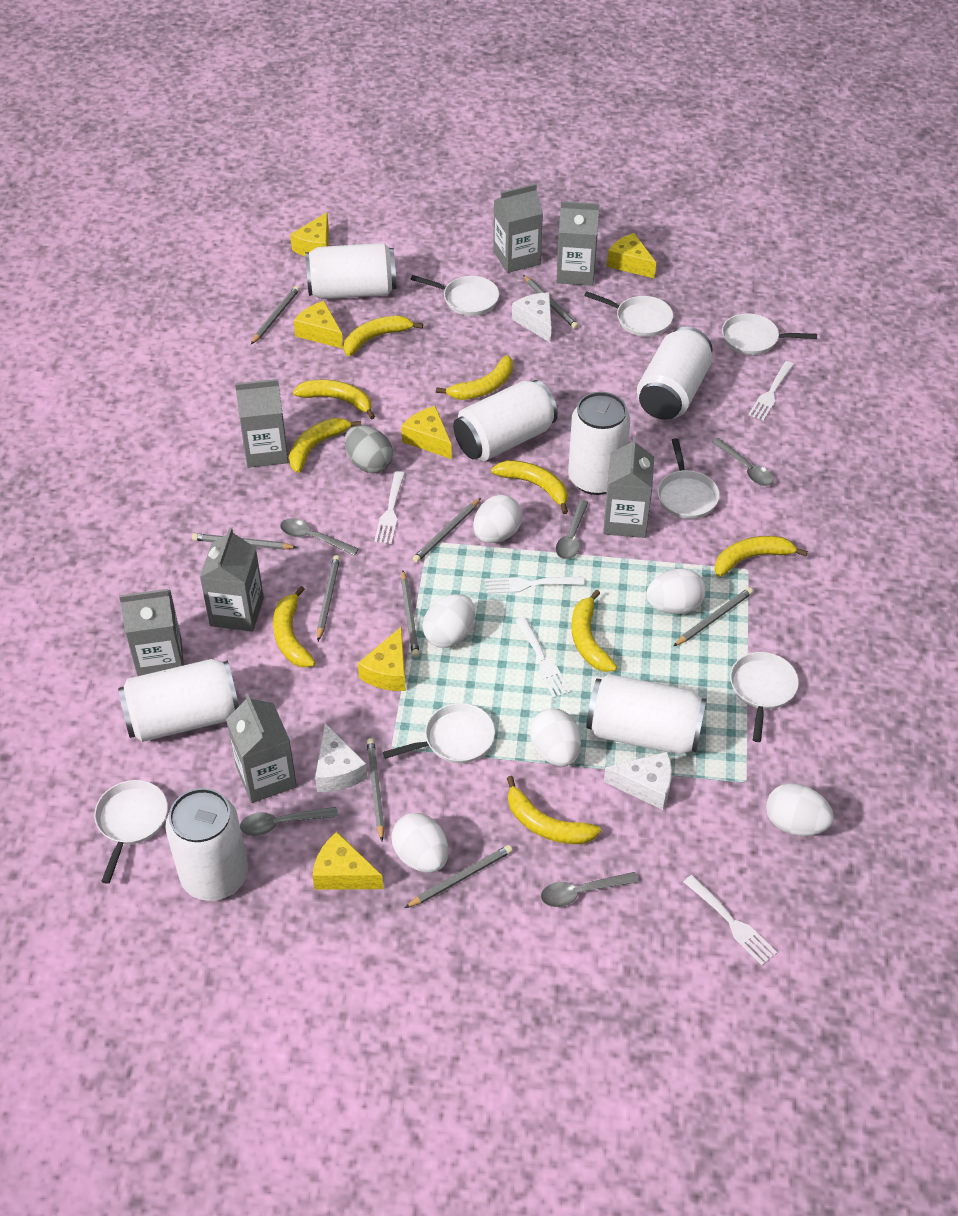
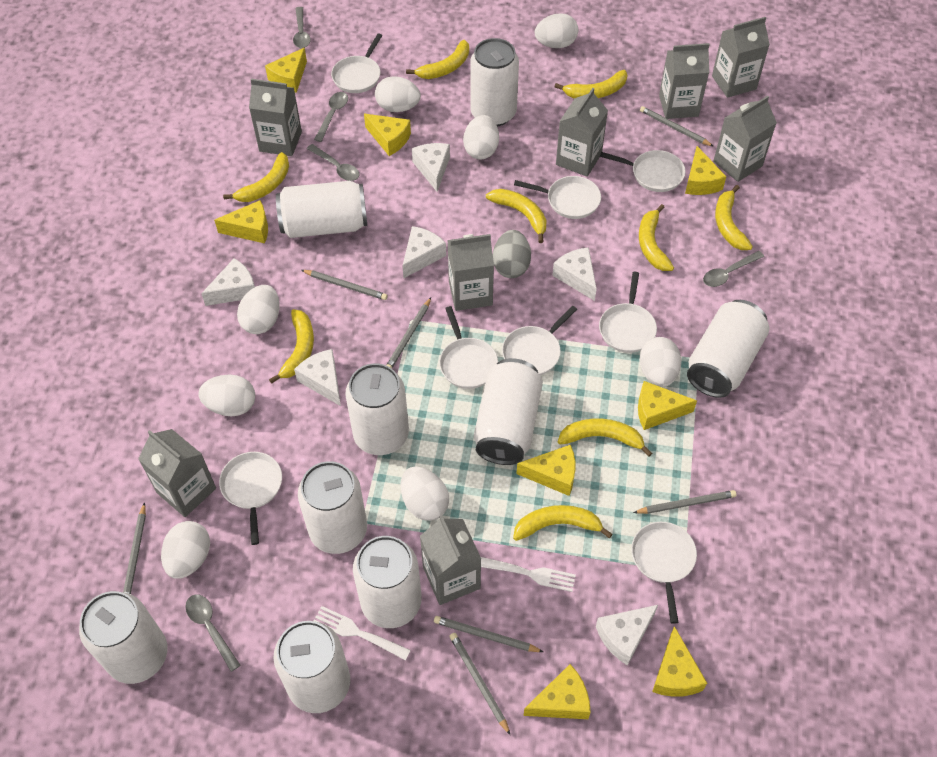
grey carton: [119,589,184,676] [200,527,264,632] [226,694,297,803] [235,379,288,468] [493,184,543,273] [556,201,600,286] [603,436,654,538] = 7 -> [138,429,216,517] [249,79,302,156] [420,515,481,605] [447,234,494,311] [556,88,608,177] [659,43,710,119] [712,17,770,98] [713,96,777,182] = 8
grey pencil: [192,533,298,550] [251,286,300,344] [317,555,340,641] [367,738,385,841] [401,571,419,657] [405,845,513,908] [413,498,481,563] [523,275,578,329] [674,588,753,646] = 9 -> [123,502,146,594] [302,270,388,300] [386,298,431,369] [434,616,543,652] [450,633,510,735] [633,490,736,514] [640,106,714,147] = 7
white can: [118,659,239,742] [165,788,248,901] [305,243,396,299] [453,380,558,461] [568,392,630,495] [586,674,707,755] [637,327,713,420] = 7 -> [79,591,168,684] [273,621,350,713] [276,181,367,238] [298,461,367,554] [345,363,409,455] [353,536,422,628] [470,38,519,126] [474,358,543,465] [687,300,769,398] = 9
white cheese: [315,723,368,792] [512,292,551,343] [604,751,672,810] = 3 -> [201,258,255,306] [294,349,341,406] [402,226,446,278] [412,143,450,192] [552,247,597,301] [596,605,658,666] = 6
white egg: [391,813,448,873] [422,594,475,648] [473,495,523,543] [530,708,581,767] [646,568,706,614] [766,783,834,836] = 6 -> [161,521,210,579] [199,375,255,416] [237,285,280,334] [375,76,421,112] [401,467,449,521] [463,115,499,160] [535,13,578,48] [640,337,681,387] = 8
white fork: [374,471,405,544] [485,577,584,594] [515,617,571,698] [684,875,777,965] [748,361,794,421] = 5 -> [313,606,411,661] [481,557,576,592] = 2
white pan: [94,780,168,884] [383,703,495,763] [411,275,499,316] [584,291,673,337] [657,438,720,519] [722,313,817,355] [730,652,799,742] = 7 -> [219,452,282,545] [331,34,382,93] [439,306,498,389] [502,306,577,375] [514,176,601,219] [599,272,657,353] [600,150,686,192] [631,522,697,624] = 8
yellow cheese: [290,212,329,256] [294,301,343,349] [312,832,384,890] [358,626,406,691] [401,406,452,459] [607,233,656,278] = 6 -> [214,200,268,243] [265,48,307,93] [364,114,411,156] [517,445,576,496] [523,664,591,719] [638,381,697,430] [652,626,707,697] [685,146,726,195] = 8

